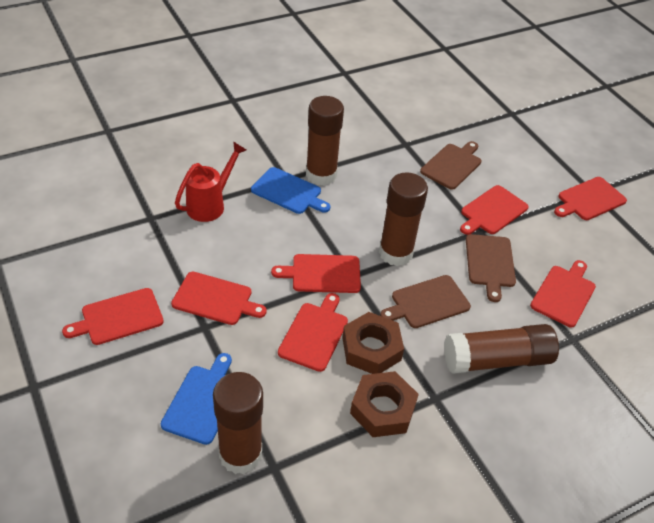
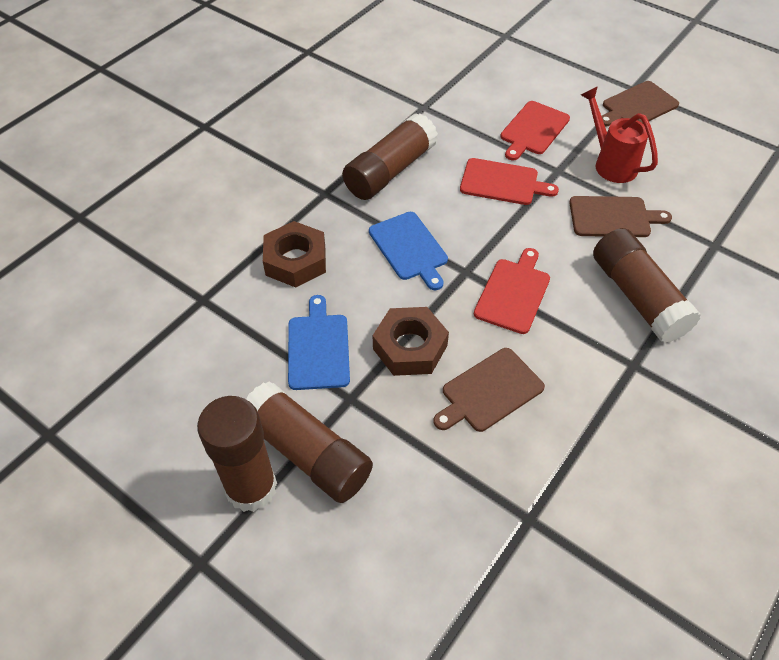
red cutting board: [62,288,164,345] [171,272,267,325] [271,254,361,293] [278,293,348,372] [460,185,529,235] [530,260,596,328] [554,177,627,220] = 7 -> [460,158,559,205] [474,248,550,334] [500,101,570,160] = 3

